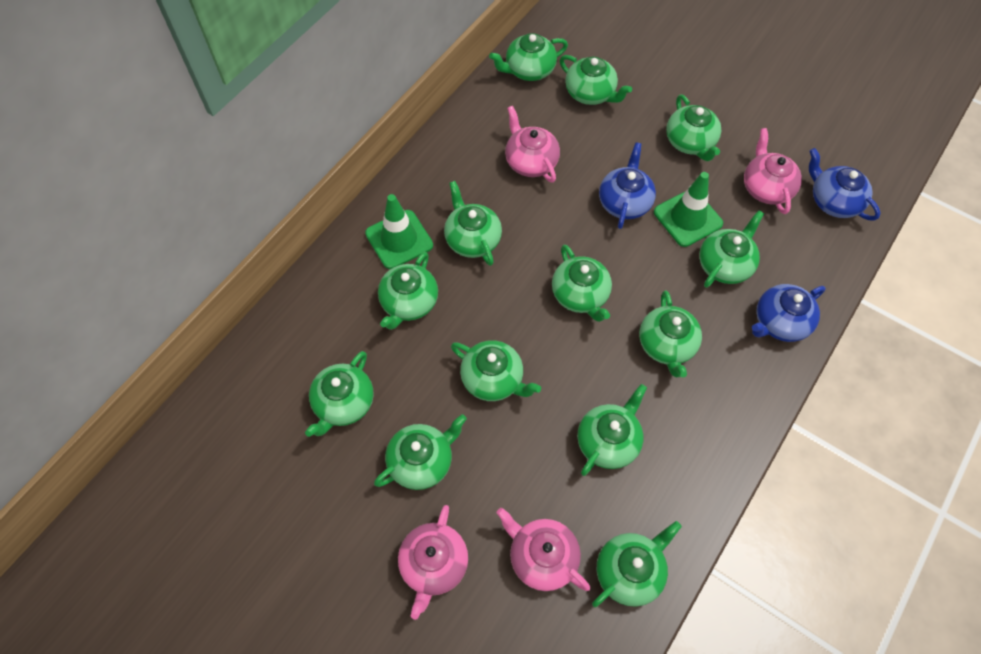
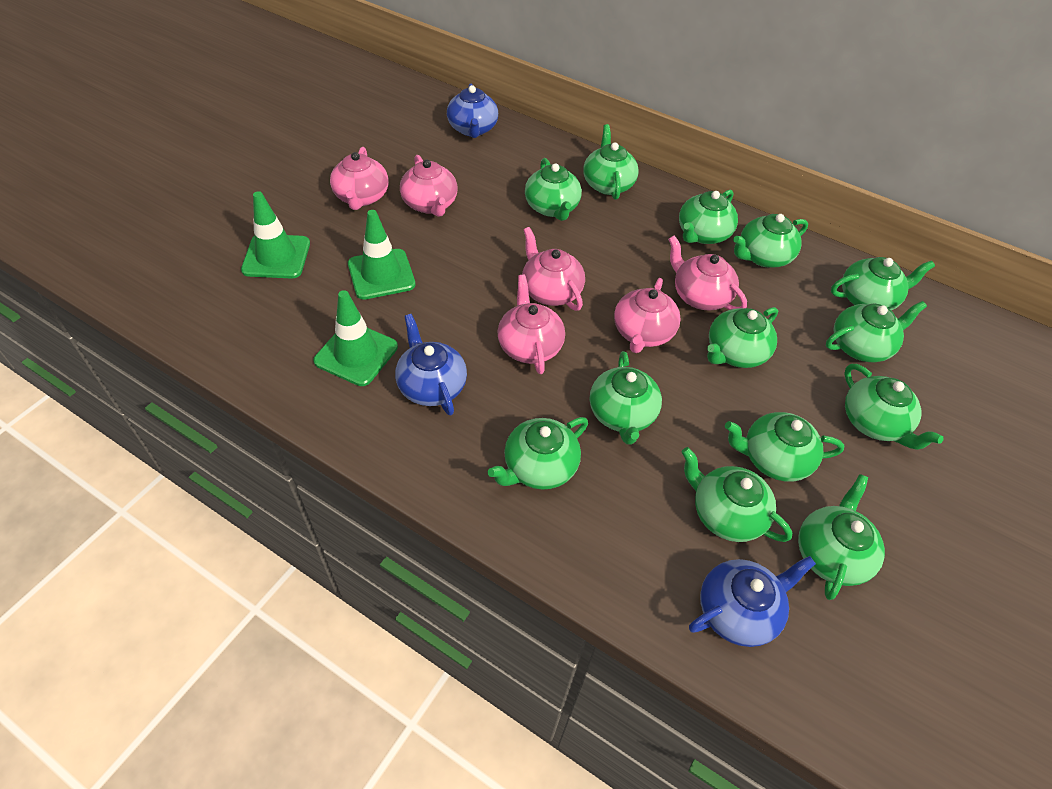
green traffic cone: [365,194,433,269] [654,172,723,247] = 2 -> [241,191,310,279] [313,290,398,386] [348,210,416,300] = 3
pink teapot: [398,505,468,620] [496,508,590,591] [505,106,560,183] [744,128,802,214] = 4 -> [330,147,388,210] [400,155,458,217] [497,275,565,374] [522,227,585,311] [614,278,681,353] [668,236,747,311] = 6

